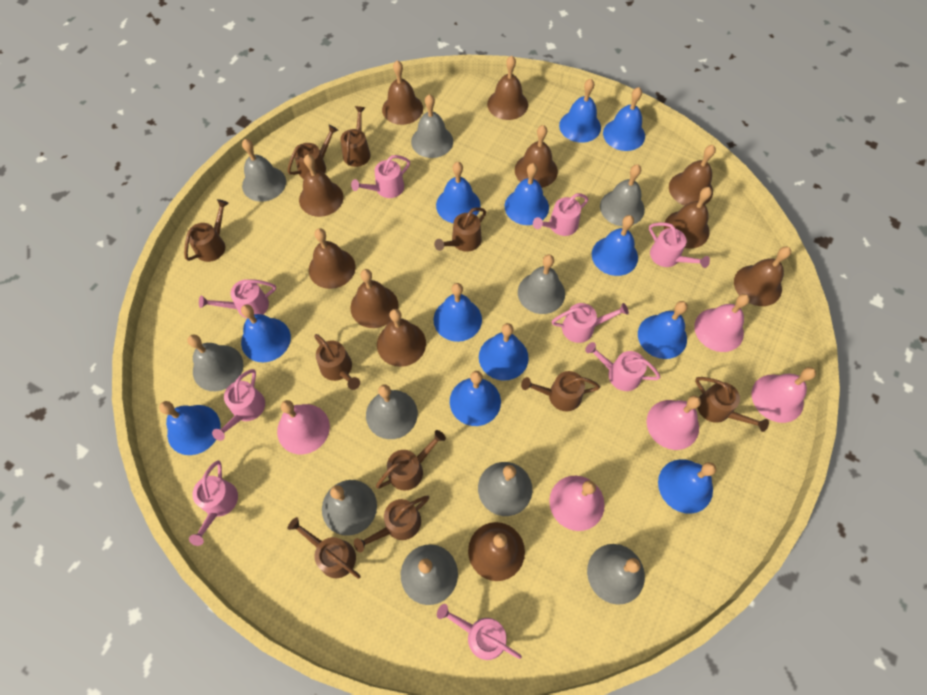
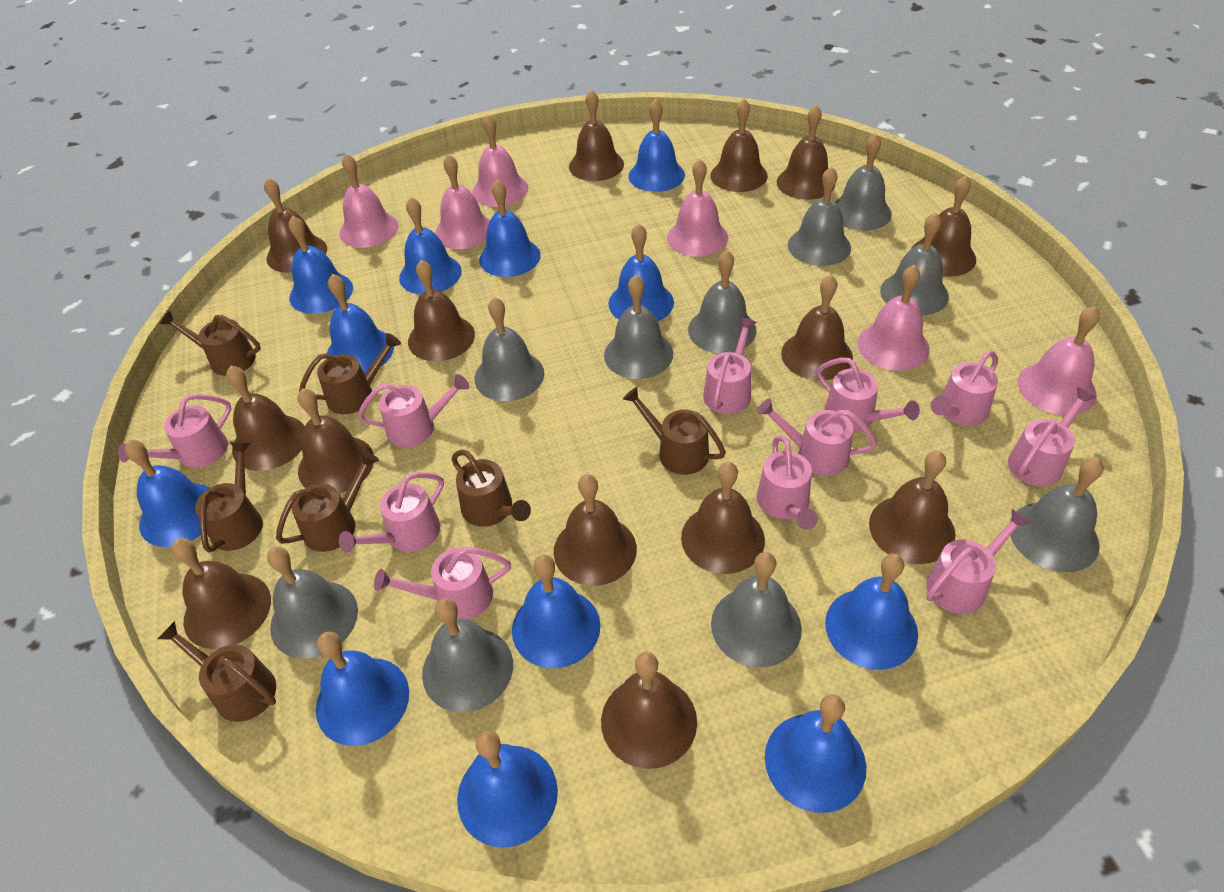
brown bell: [299,154,343,217] [309,228,355,289] [350,269,399,328] [377,309,426,367] [382,60,423,125] [468,522,525,581] [487,56,528,120] [515,125,558,188] [664,187,712,248] [669,145,716,206] [734,246,791,306] = 11 -> [172,538,271,649] [226,366,305,471] [264,178,327,273] [297,388,374,493] [408,260,475,361] [554,474,637,586] [569,90,624,181] [601,652,697,769] [681,462,765,574] [710,99,768,192] [777,105,835,200] [781,275,853,380] [869,451,956,564] [911,175,976,277] = 14
brown watering can: [184,199,229,262] [287,125,338,179] [287,517,361,579] [314,334,360,390] [340,106,371,167] [354,495,429,553] [376,430,446,491] [434,207,486,252] [521,371,600,411] [695,377,769,432] = 10 -> [157,621,276,722] [160,310,261,376] [195,442,263,553] [276,451,379,552] [299,333,401,414] [451,450,531,527] [623,387,726,475] = 7
pink bell: [277,400,330,454] [549,476,605,531] [647,396,701,450] [694,294,750,352] [752,367,816,423] = 5 -> [339,154,398,248] [435,154,490,249] [472,115,529,207] [667,159,728,257] [857,265,930,371] [1018,306,1100,415] = 6
pink watering can: [189,460,238,546] [199,279,276,318] [212,369,265,441] [351,155,410,198] [437,604,522,660] [533,193,588,236] [551,303,629,343] [585,342,661,391] [649,223,710,268] = 9 -> [118,394,231,468] [339,472,444,553] [358,374,469,447] [374,547,511,619] [703,318,756,414] [757,398,877,476] [757,435,818,530] [817,358,920,432] [926,509,1030,614] [931,351,998,426] [1008,387,1096,486] = 11

